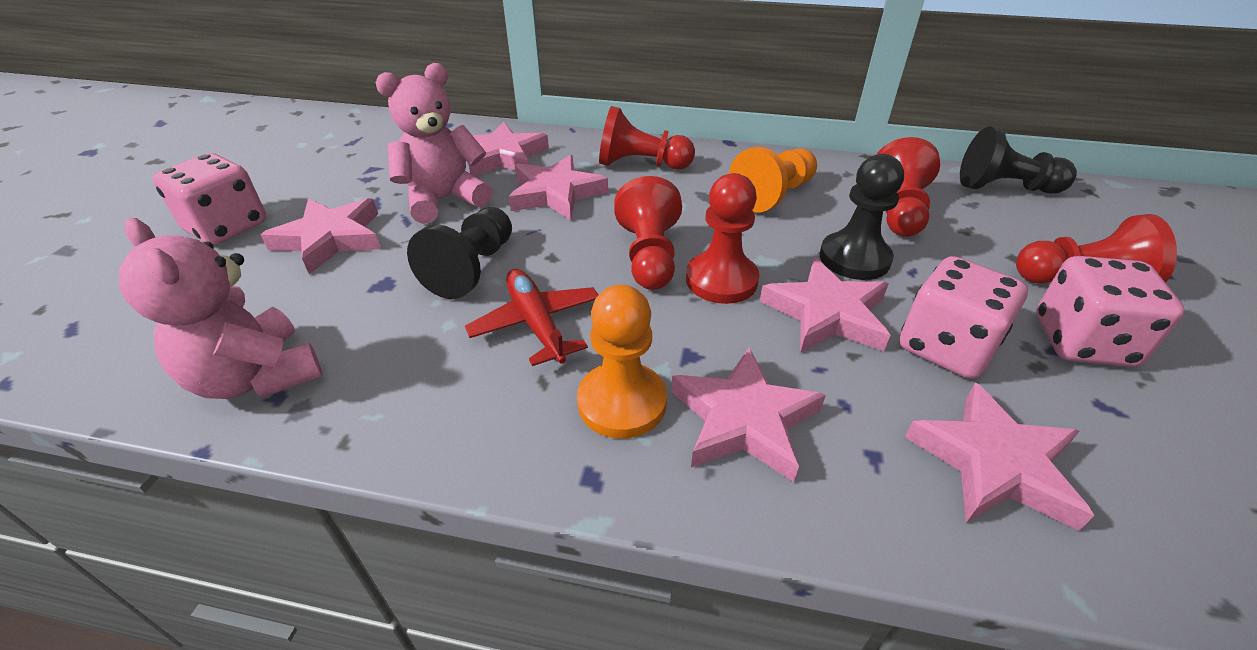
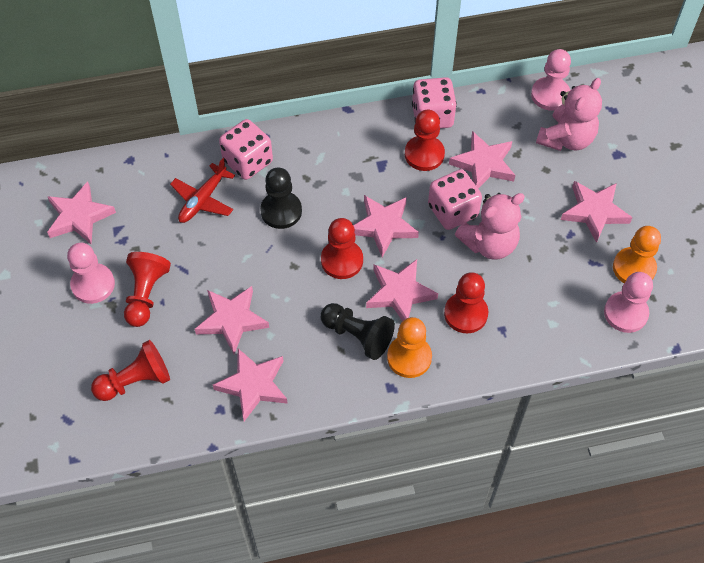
black pawn: [407,207,512,299] [820,154,904,280] [960,127,1077,194] = 3 -> [260,168,302,229] [321,303,395,360] = 2
pink pawn: none = 0 -> [67,242,115,304] [531,49,571,111] [604,272,653,333] = 3
pink star: [261,198,381,274] [468,122,549,176] [509,155,608,220] [671,348,826,482] [760,257,890,353] [905,382,1094,531] = 6 -> [47,181,116,244] [195,286,269,354] [213,349,288,421] [353,195,419,257] [366,259,438,321] [449,131,515,189] [561,181,633,243] = 7

